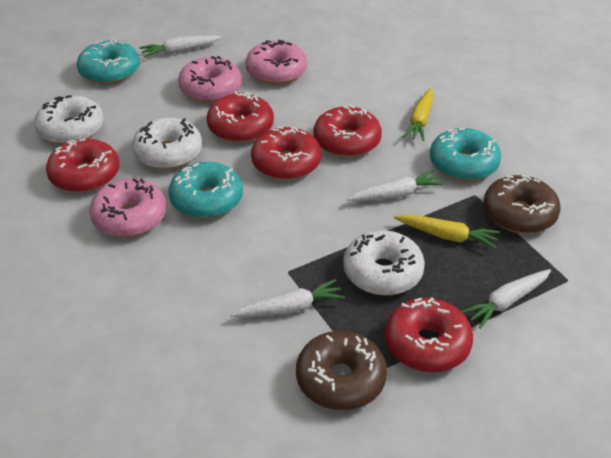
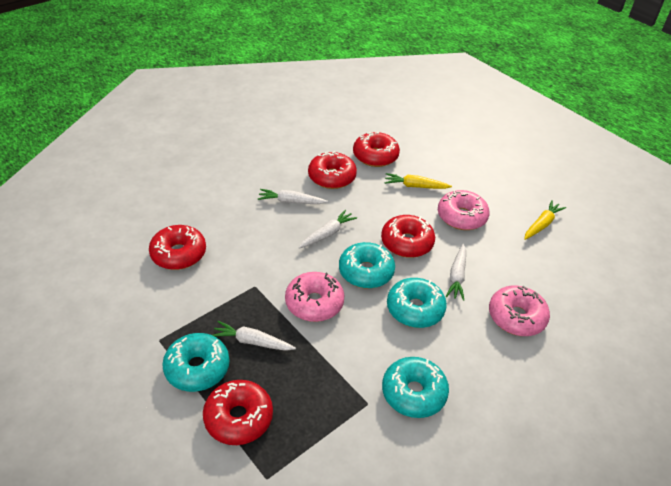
brown donut: [296,331,387,410] [483,175,561,234] = 2 -> none = 0
turquoise donut: [77,39,140,84] [168,162,243,219] [430,128,501,181] = 3 -> [162,333,229,392] [339,242,395,289] [382,357,449,418] [387,278,447,328] = 4
white donut: [34,95,104,145] [132,118,202,170] [343,230,425,296] = 3 -> none = 0

